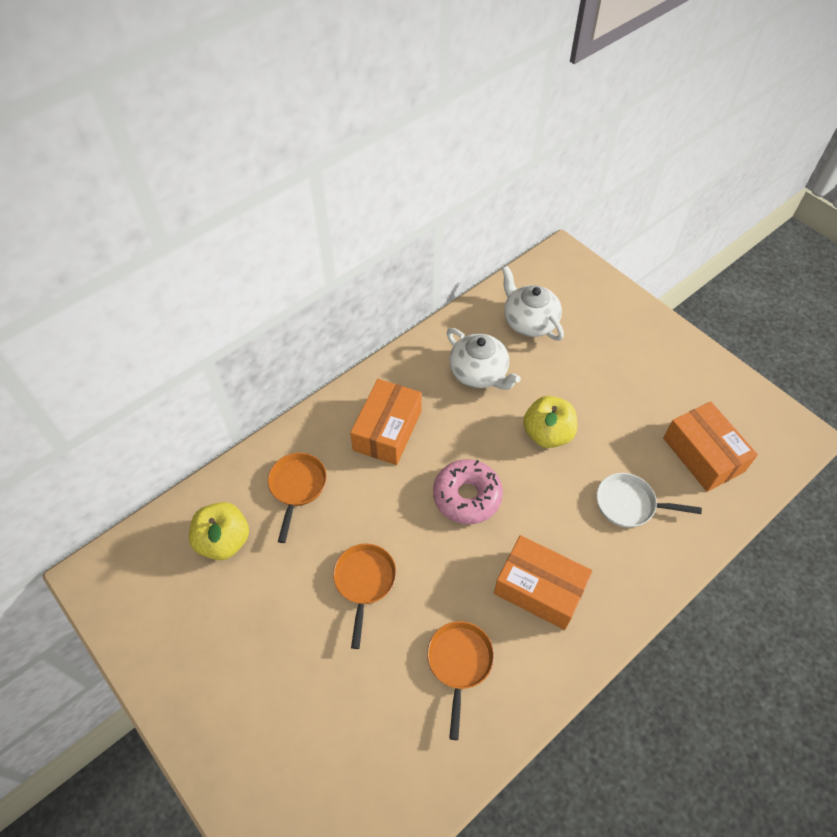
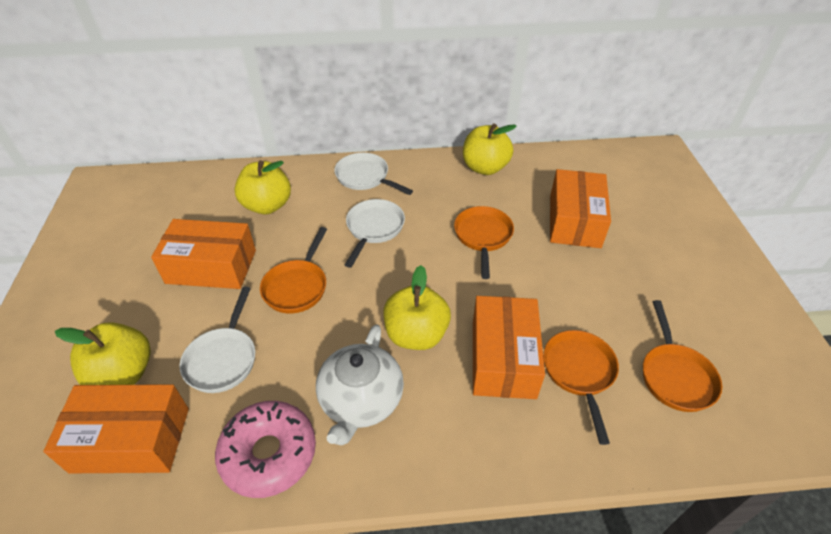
orange box: [350,379,422,465] [494,535,593,630] [663,401,758,492] = 3 -> [43,384,189,473] [151,219,256,289] [473,296,545,399] [550,169,611,248] = 4
orange pan: [268,453,327,543] [333,544,396,649] [427,621,494,740] = 3 -> [260,227,327,314] [454,206,514,279] [543,330,619,445] [643,300,722,412] = 4
white pan: [596,473,702,528] = 1 -> [180,286,255,393] [334,153,413,195] [345,199,405,268] = 3
white teapot: [447,328,521,390] [502,266,564,341] = 2 -> [316,324,404,445] = 1
yellow apple: [189,502,249,560] [523,396,577,448] = 2 -> [55,322,151,385] [234,160,291,214] [383,265,451,350] [463,123,517,175] = 4

